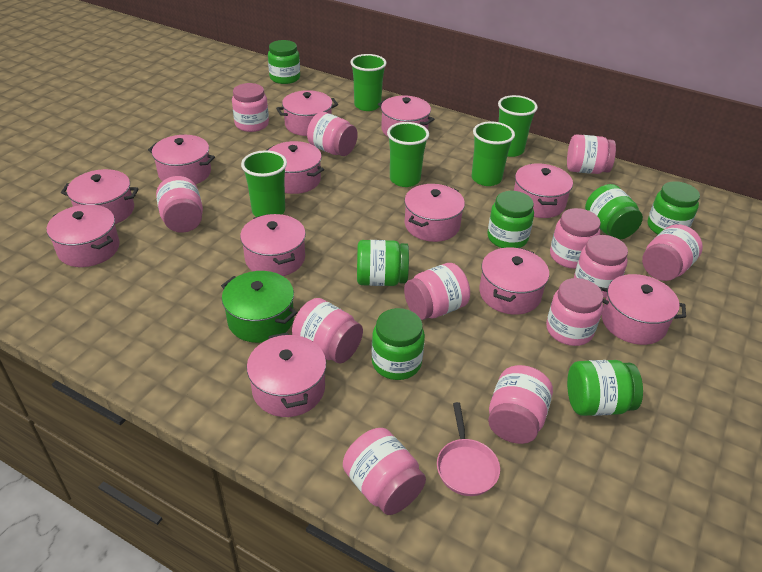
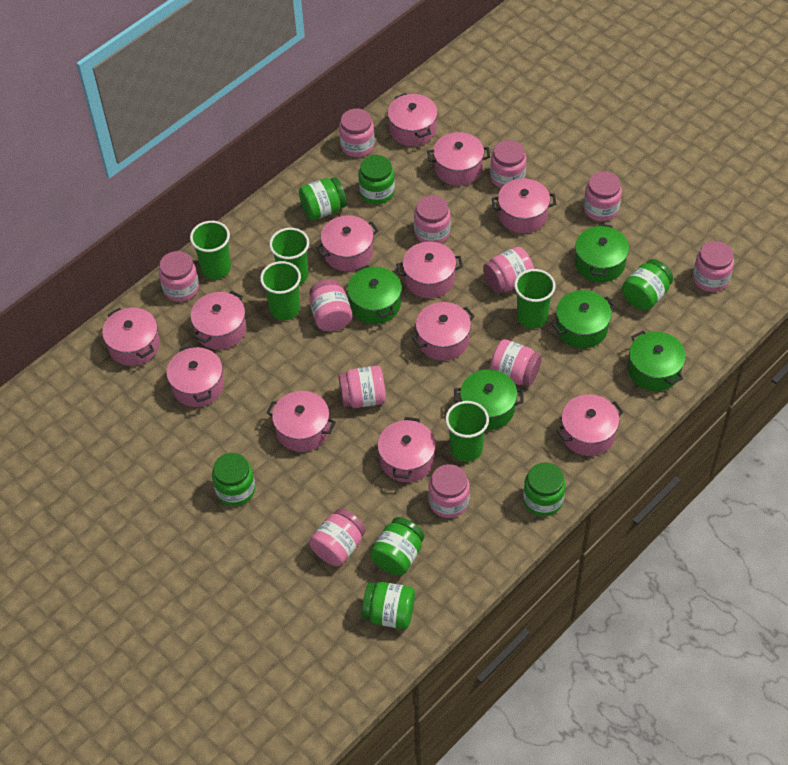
green pot: [221,271,297,343] = 1 -> [347,265,402,324] [454,369,523,430] [551,290,616,349] [575,224,629,283] [628,331,686,391] = 5
pink pan: [437,402,500,496] = 1 -> none = 0

